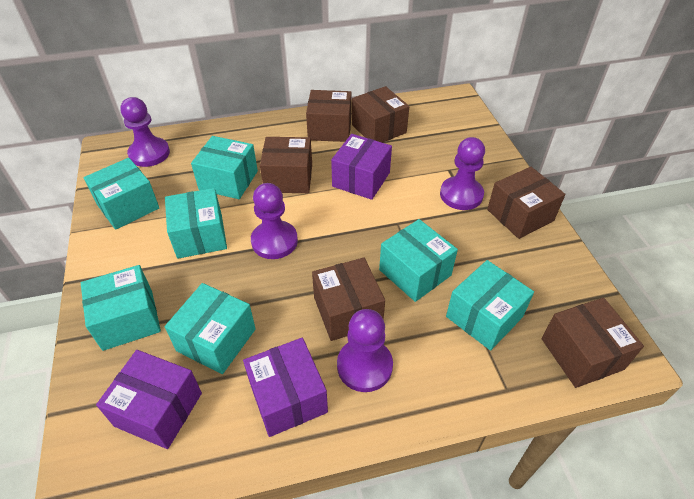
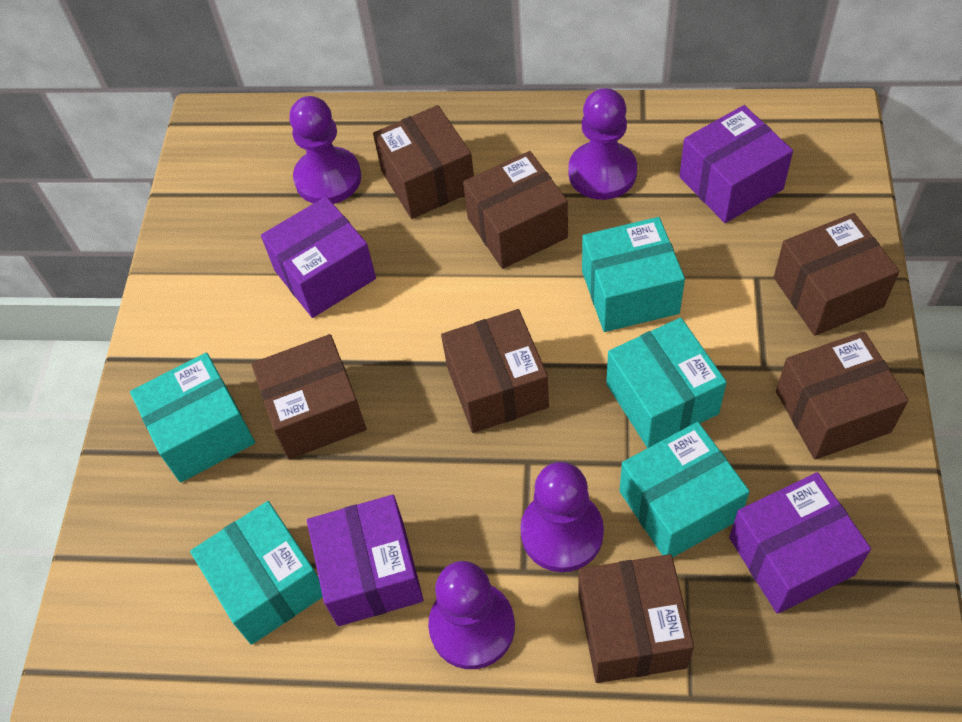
brown box: [260,137,312,193] [306,90,352,142] [312,258,385,341] [352,86,409,143] [487,167,565,239] [541,298,644,388] = 6 -> [251,334,366,459] [373,105,474,219] [441,309,549,433] [463,151,568,269] [578,554,694,683] [774,213,899,336] [776,331,908,460] = 7
purple box: [96,350,202,449] [243,338,328,437] [331,134,392,200] = 3 -> [261,196,376,318] [307,495,424,626] [679,105,793,223] [729,472,871,614] = 4
turquoise box: [81,265,161,351] [84,158,159,230] [165,188,227,259] [165,283,256,374] [191,136,258,199] [379,219,458,302] [446,260,534,351] = 7 -> [130,353,255,483] [190,501,323,645] [582,217,685,332] [606,318,727,448] [620,422,750,557] = 5

